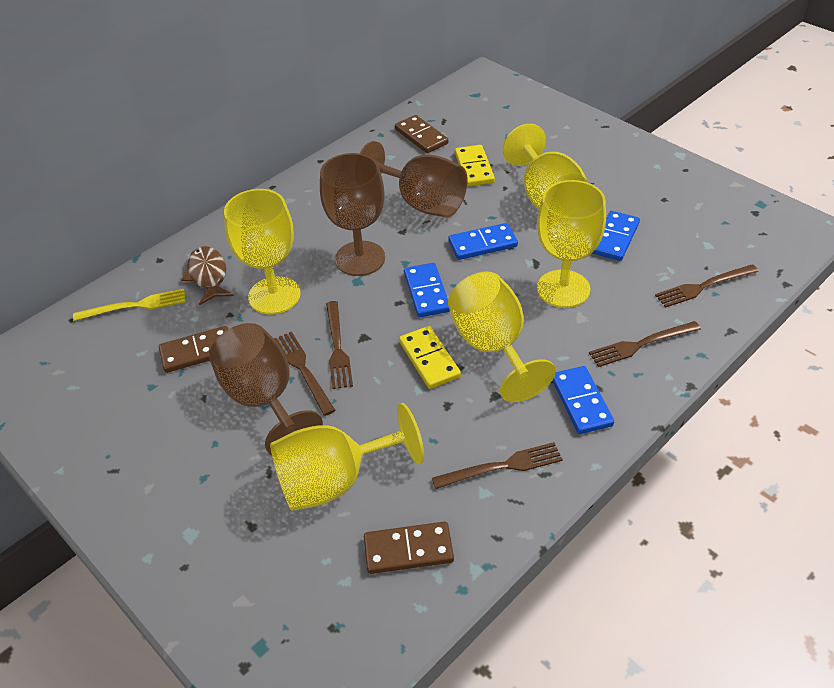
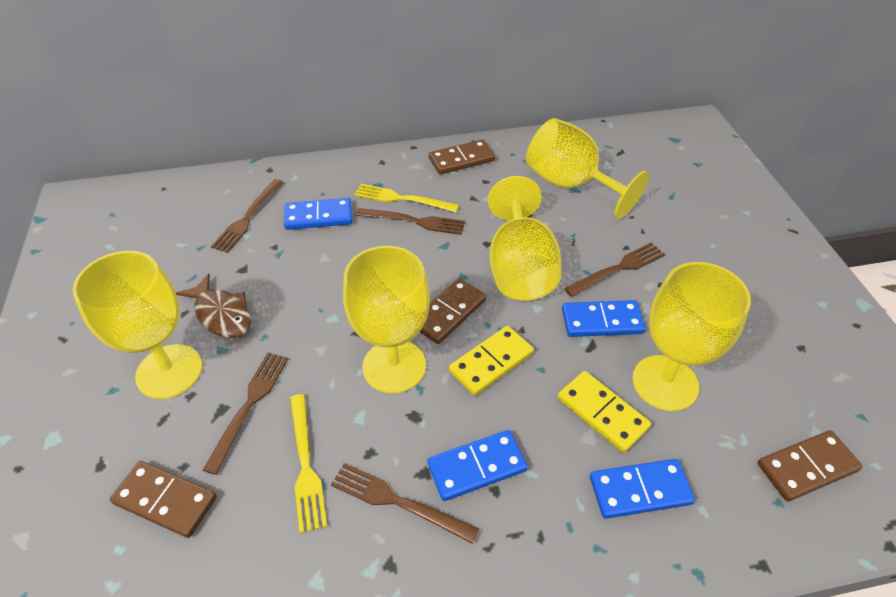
brown domino: [159,326,228,373] [364,522,454,574] [395,115,448,153] = 3 -> [110,461,217,538] [420,278,486,344] [429,139,495,174] [758,430,863,502] = 4
brown goblet: [209,323,323,455] [320,153,385,276] [359,141,468,217] = 3 -> none = 0
yellow fork: [73,289,186,321] = 1 -> [290,394,327,533] [354,184,459,212] = 2

